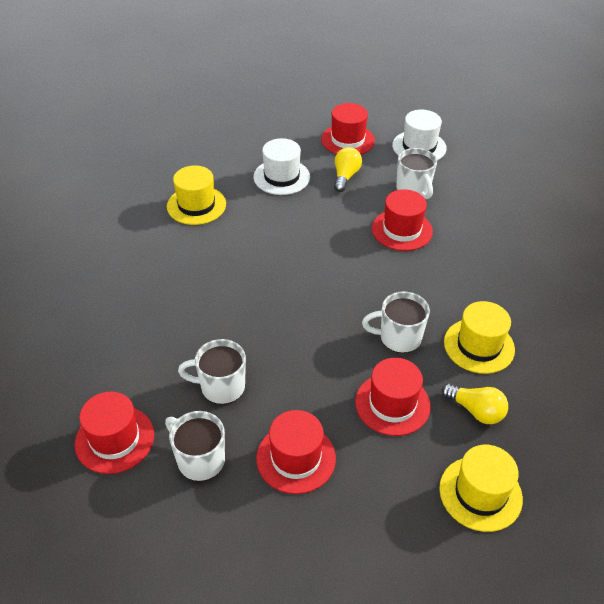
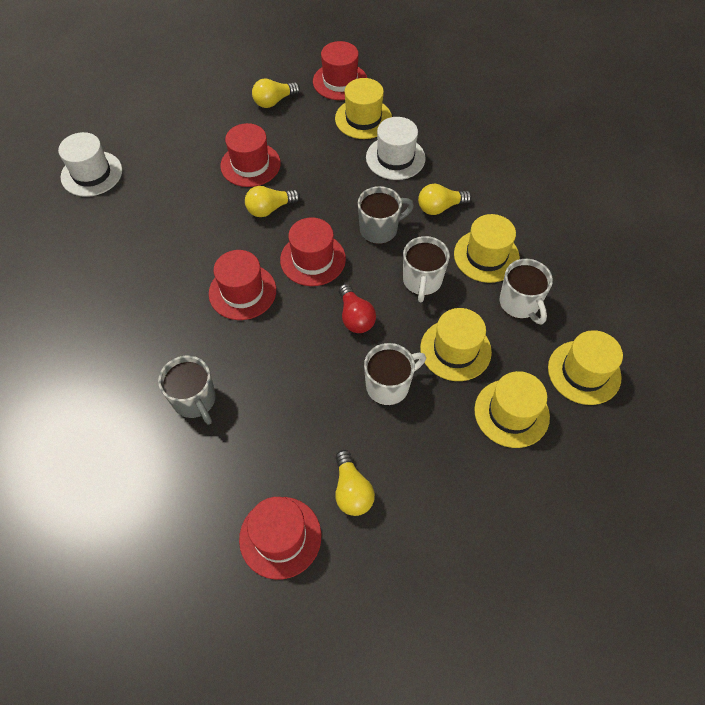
grey mug: none = 0 -> [158,356,216,425] [358,186,414,244] = 2
red light bulb: none = 0 -> [339,284,376,333] = 1
white mug: [165,411,225,481] [178,339,246,404] [362,291,430,353] [396,148,437,199] = 4 -> [364,343,426,405] [403,236,450,303] [500,259,553,325] = 3
yellow hat: [167,166,226,225] [439,445,523,532] [444,301,515,374] = 3 -> [335,78,392,139] [420,308,492,381] [454,214,520,283] [474,371,550,448] [548,330,623,405] = 5
yellow light bulb: [334,147,362,192] [442,383,508,424] = 2 -> [245,186,300,217] [252,79,300,108] [335,450,375,516] [418,184,472,215] = 4

